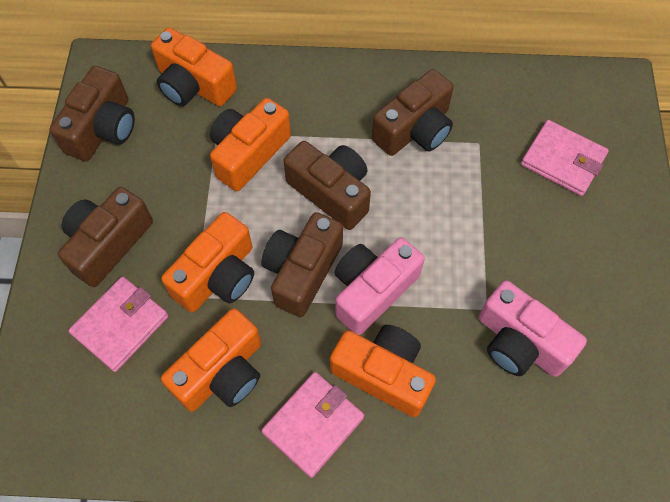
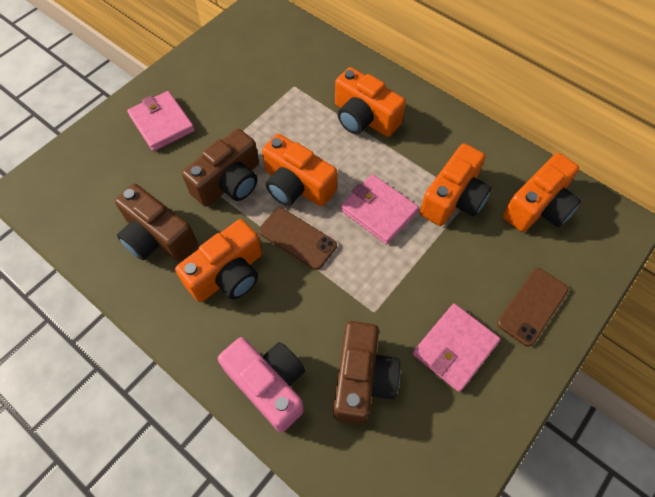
brown camera: [50,66,135,162] [58,187,153,287] [261,212,343,317] [284,141,371,230] [372,69,454,156] = 5 -> [115,184,197,261] [182,129,259,207] [333,321,400,425] = 3
brown phone: none = 0 -> [259,208,337,270] [497,268,568,346] = 2
pink camera: [335,237,425,335] [479,280,587,377] = 2 -> [218,337,305,432] = 1

